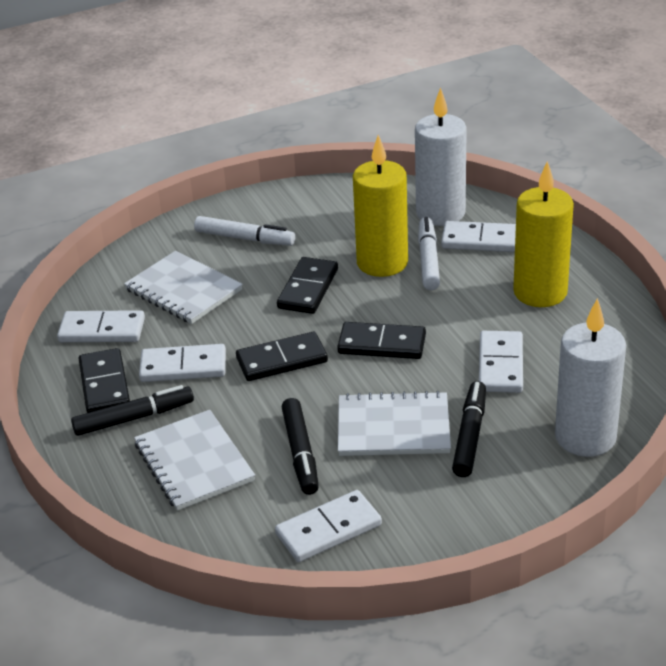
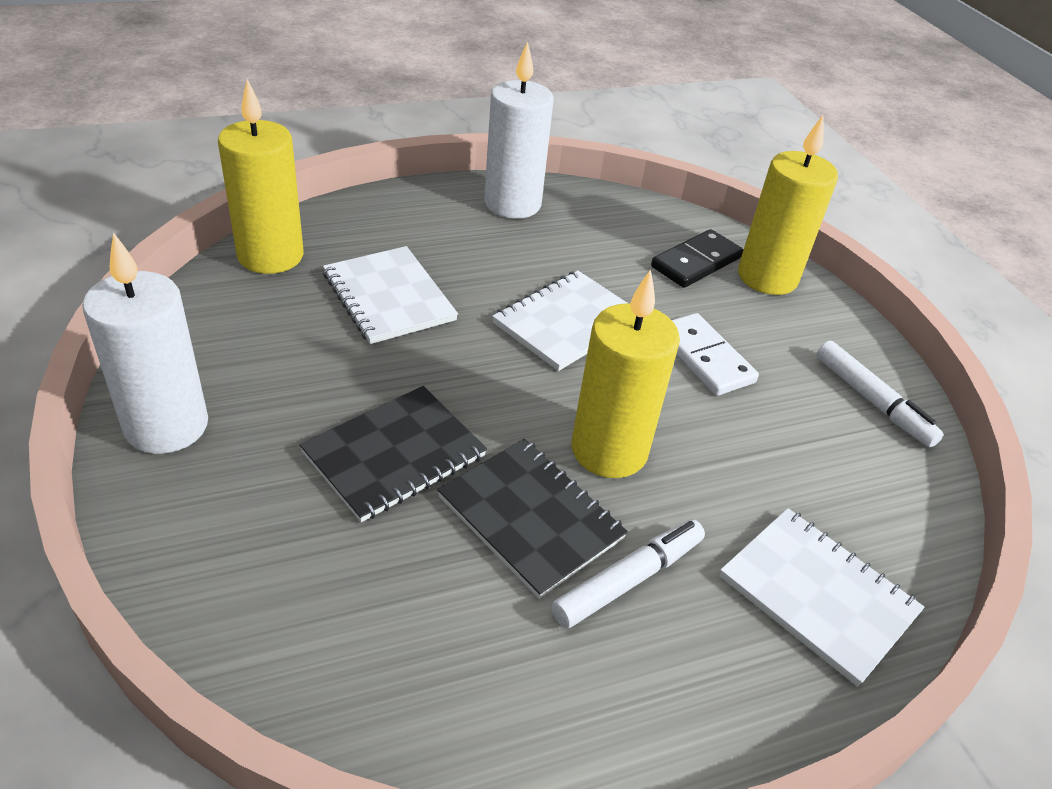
black domino: [79,348,130,413] [236,332,328,381] [277,257,338,314] [337,322,426,359] = 4 -> [651,229,743,288] = 1
black marker: [71,385,194,436] [282,398,319,495] [452,381,486,477] = 3 -> none = 0
black notebook: none = 0 -> [299,386,487,522] [437,439,628,599] = 2
white domino: [57,310,145,342] [139,344,226,382] [275,490,382,562] [441,221,516,252] [479,331,523,393] = 5 -> [672,313,759,396] = 1
yellow candle: [353,135,408,277] [513,161,574,307] = 2 -> [218,79,303,274] [571,269,680,478] [738,115,838,295] = 3

